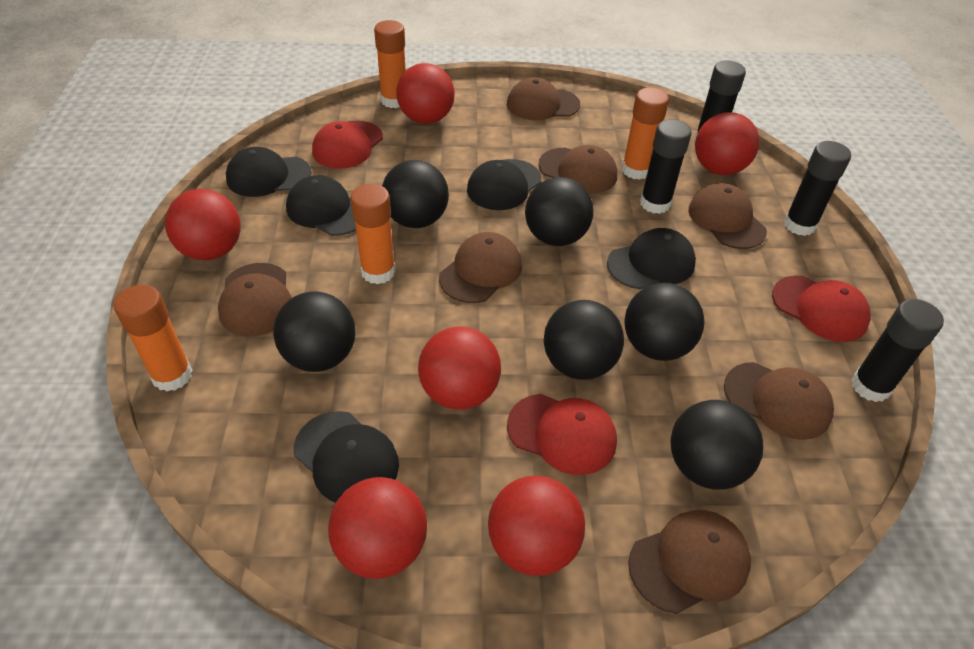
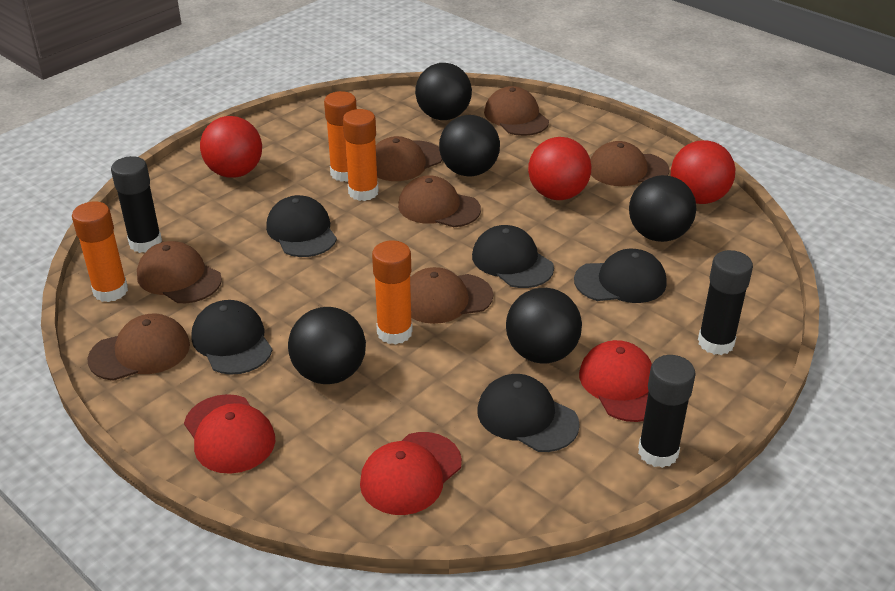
black ball: [273,291,356,372] [382,160,449,228] [525,177,593,246] [544,300,624,380] [624,283,705,361] [670,400,763,490] = 6 -> [288,307,366,384] [415,63,472,120] [439,115,500,177] [506,288,582,363] [629,175,697,242] = 5
black glue stick: [640,119,692,214] [694,60,746,141] [784,141,851,236] [851,299,944,402] = 4 -> [111,156,162,253] [638,355,696,468] [698,250,753,355] = 3
red ball: [165,189,241,260] [328,477,427,579] [396,63,455,124] [418,326,501,410] [488,475,585,576] [695,112,759,175] = 6 -> [200,116,262,178] [528,137,592,200] [671,140,735,204] = 3

